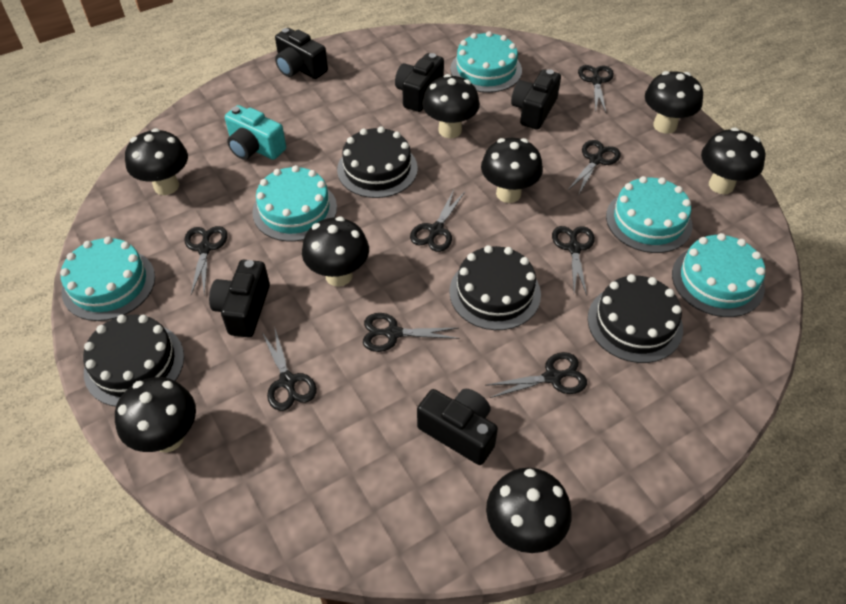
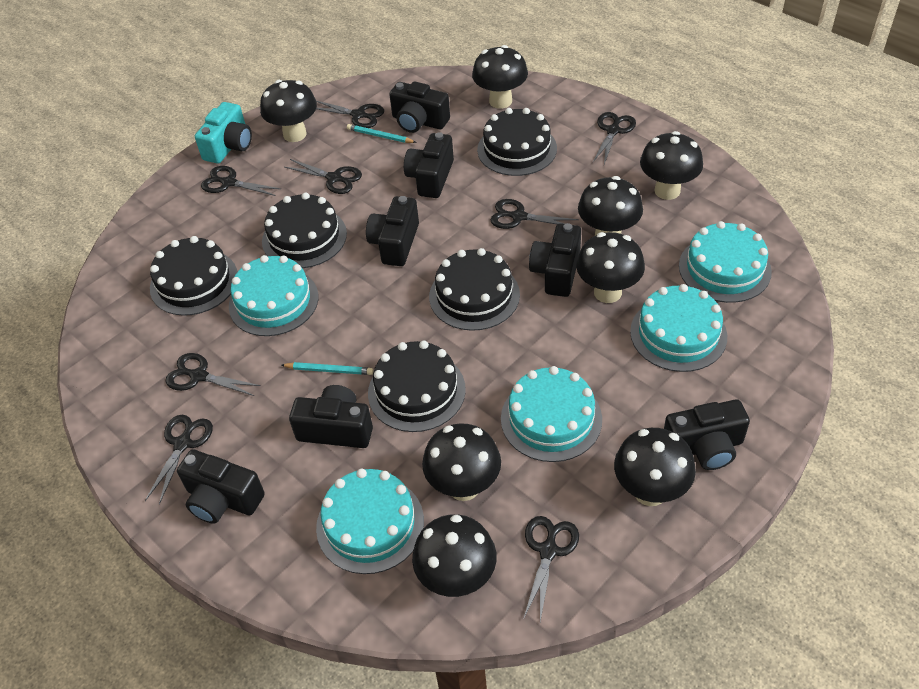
black cake: [83,315,184,407] [337,126,418,198] [449,245,541,330] [588,274,683,363] = 4 -> [150,236,238,316] [262,192,347,268] [368,340,466,432] [429,248,520,331] [477,108,557,176] = 5
black camera: [209,260,270,338] [275,28,328,79] [395,53,444,112] [417,389,498,465] [511,69,561,130] = 5 -> [177,449,265,524] [289,385,373,448] [366,196,419,266] [389,81,450,133] [404,132,454,198] [529,223,581,297] [664,399,750,470] = 7
turquoise pencil: none = 0 -> [282,362,373,375] [347,124,417,143] = 2

